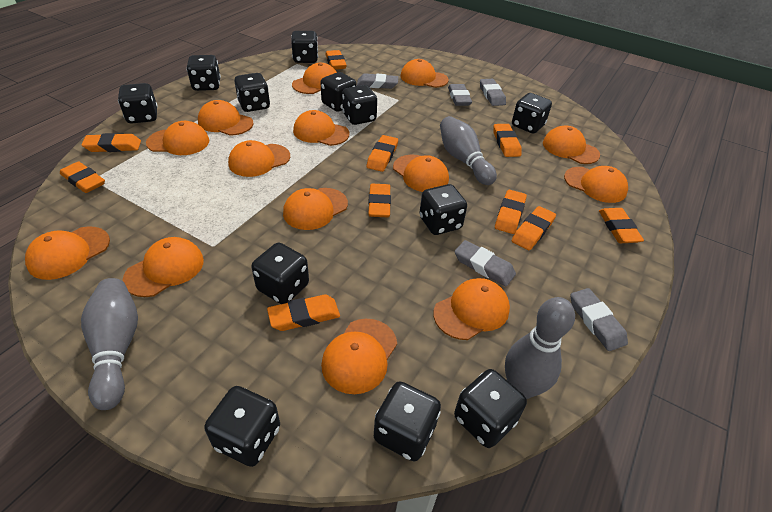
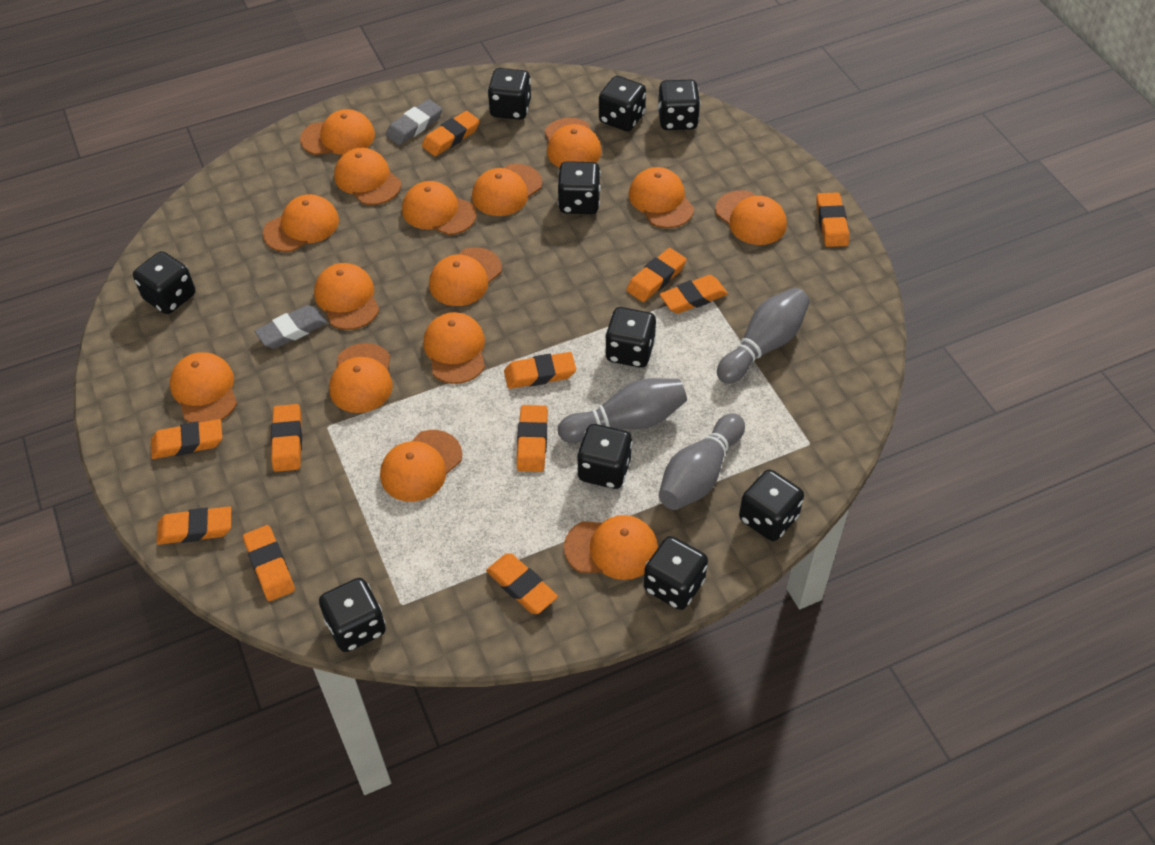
black dice: [118,83,158,124] [186,55,221,91] [204,386,280,467] [234,73,270,112] [251,243,309,304] [291,31,318,63] [321,72,357,112] [342,85,377,125] [374,381,441,461] [419,184,467,235] [454,369,527,448] [512,93,552,133] = 12 -> [133,251,195,314] [319,578,386,652] [487,68,531,120] [558,161,601,214] [577,424,633,489] [599,76,646,131] [605,307,656,368] [644,536,708,610] [658,80,700,130] [739,469,804,541] = 10
grey eraser: [357,73,399,89] [448,84,472,106] [454,240,516,286] [480,79,506,106] [571,288,628,351] = 5 -> [255,305,327,349] [386,99,442,145] = 2
orange cap: [25,226,110,280] [122,237,204,297] [146,121,209,155] [198,100,253,136] [228,140,290,177] [283,188,348,230] [292,63,337,94] [293,110,349,146] [321,319,397,394] [393,155,449,192] [400,59,449,88] [433,278,510,340] [543,125,600,164] [564,166,628,203] = 14 -> [170,352,237,423] [263,194,339,252] [300,109,375,155] [314,263,380,330] [329,343,393,413] [334,148,401,205] [380,430,462,502] [402,181,477,235] [423,312,485,384] [429,247,502,306] [472,164,542,216] [545,118,602,168] [564,515,658,580] [629,167,694,228] [715,190,787,245] = 15
orange eraser: [60,161,105,193] [81,133,141,152] [267,294,340,331] [326,50,347,70] [366,135,398,172] [368,184,391,217] [494,124,521,157] [495,189,527,234] [512,206,556,250] [599,208,644,243] = 10 -> [151,419,222,459] [156,507,231,545] [243,525,295,601] [271,404,302,472] [422,111,480,156] [486,553,558,614] [504,352,576,389] [517,405,548,472] [626,248,687,302] [660,275,728,314] [816,192,849,247] = 11

